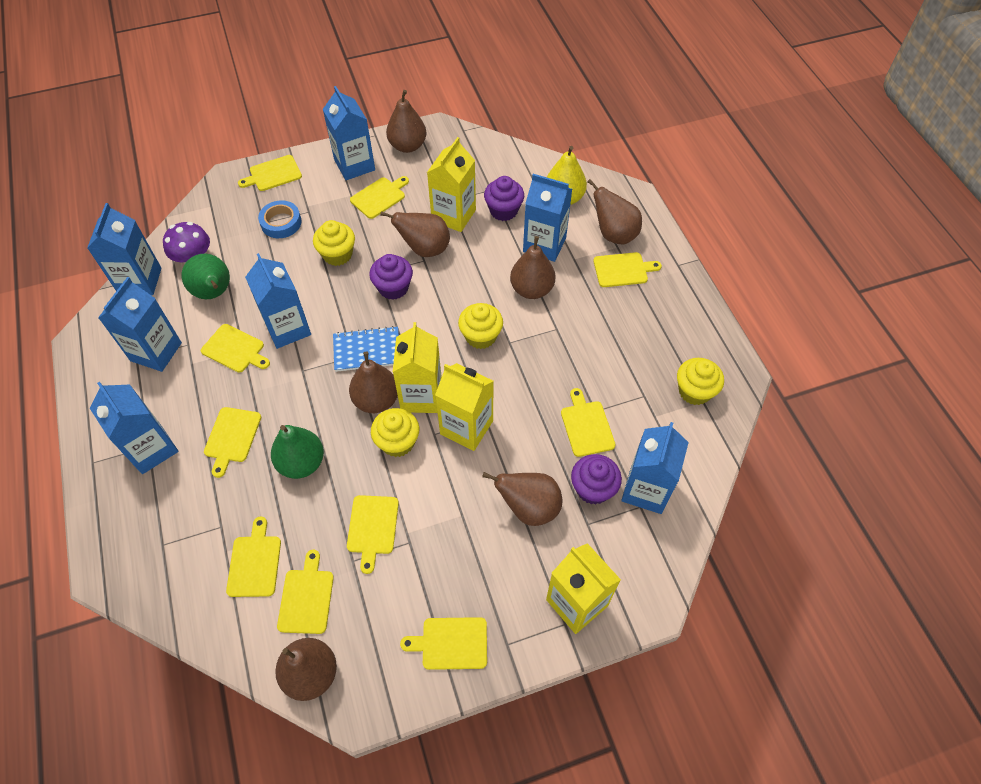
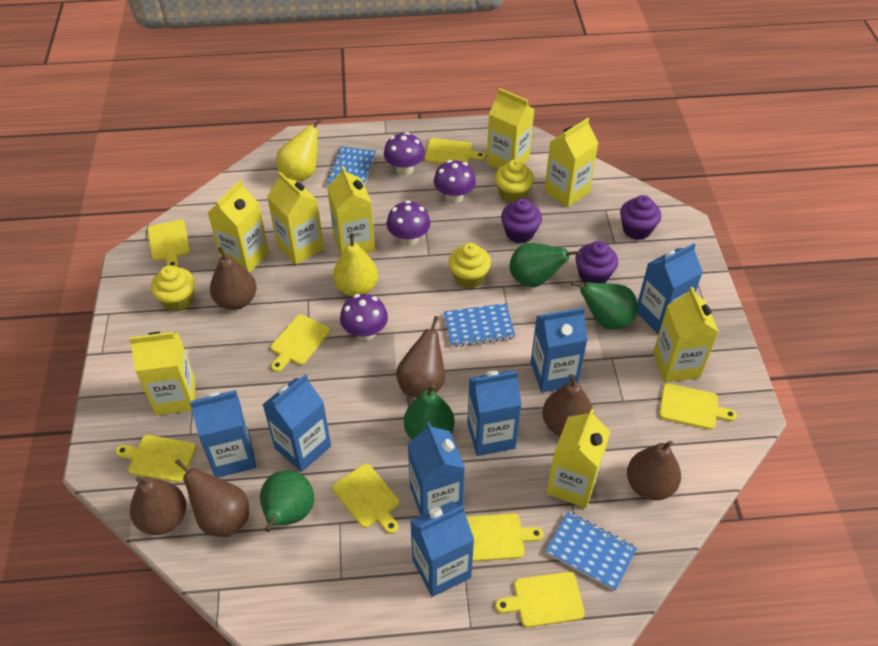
blue notebook: [333,326,399,372] = 1 -> [326,146,376,186] [444,303,515,347] [545,511,637,591] = 3
blue tape: [258,200,302,238] = 1 -> none = 0
brown pear: [275,638,337,701] [349,352,398,413] [380,211,450,257] [386,90,427,153] [482,472,562,526] [510,236,556,299] [587,179,642,244] = 7 -> [130,477,186,535] [175,459,249,537] [210,247,256,310] [396,316,445,398] [542,374,594,436] [627,441,681,500] = 6
green pear: [182,254,230,299] [271,425,324,479] = 2 -> [260,470,314,532] [404,384,455,439] [509,243,580,287] [571,281,638,330] = 4
purple mushroom: [163,222,210,263] = 1 -> [340,294,388,341] [384,132,425,176] [386,200,431,246] [434,160,476,204] = 4
yellow carton: [393,322,442,413] [427,137,476,232] [435,363,494,451] [546,543,621,634] = 4 -> [129,332,195,416] [208,180,269,273] [267,172,324,265] [327,166,375,255] [486,88,534,169] [544,118,599,208] [546,409,611,508] [653,287,719,382] = 8
yellow cupcake: [313,220,355,266] [371,408,419,457] [458,303,503,349] [677,358,724,405] = 4 -> [151,266,195,312] [448,243,491,289] [495,159,534,203] = 3
yellow cutting board: [201,324,270,372] [204,407,261,478] [226,517,281,597] [238,155,302,191] [277,550,334,634] [347,495,399,574] [350,176,409,219] [400,617,487,670] [561,388,616,457] [593,252,662,287] = 10 -> [116,435,196,482] [148,220,190,267] [271,314,330,372] [333,464,399,534] [425,138,486,164] [466,513,544,562] [495,572,585,627] [659,383,737,430] = 8
yellow pear: [547,146,587,205] = 1 -> [276,117,323,182] [333,233,378,296] = 2

